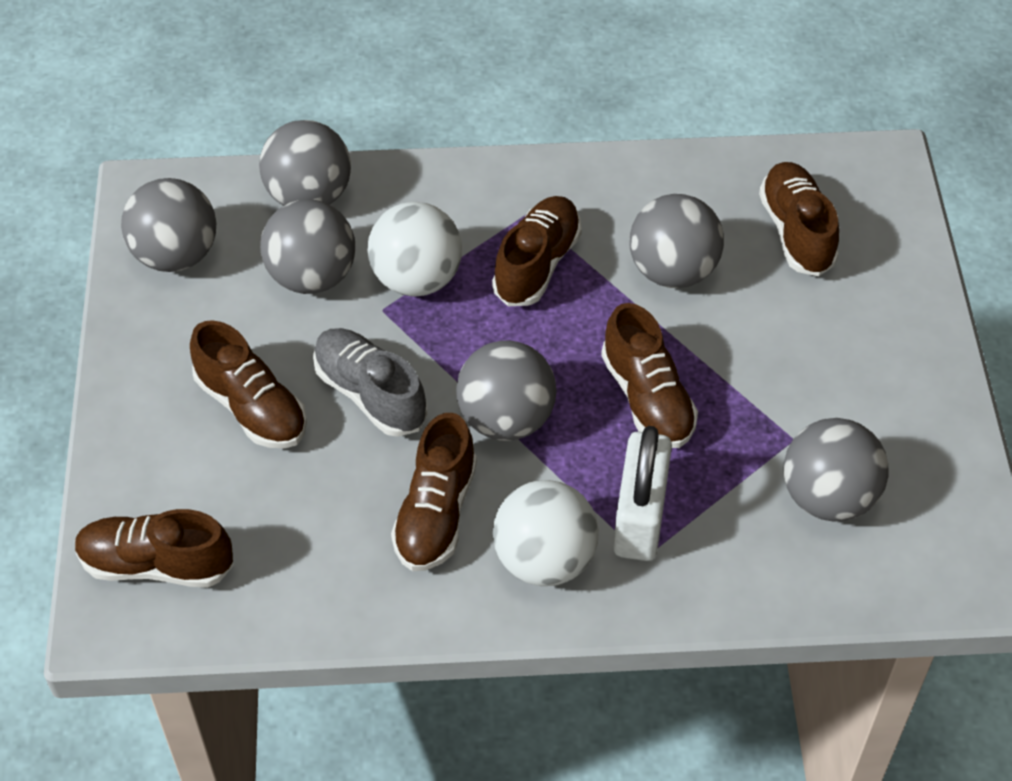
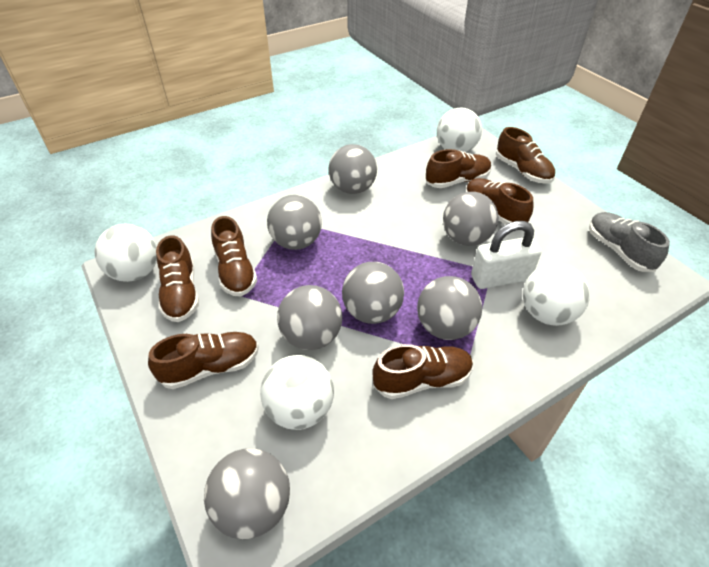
brown shoe: [75,509,234,588] [190,320,307,448] [391,413,477,571] [492,196,582,306] [601,303,698,448] [759,162,839,276] = 6 -> [148,332,259,389] [156,235,199,322] [211,216,257,297] [372,344,473,399] [426,149,492,188] [466,178,533,225] [496,127,555,184] = 7
grey ball: [121,178,216,272] [259,120,351,206] [260,199,355,294] [456,340,557,441] [629,194,724,288] [783,418,888,521] = 6 -> [204,448,290,539] [267,195,322,250] [277,285,342,350] [329,144,377,194] [342,262,404,324] [417,276,482,340] [443,192,498,246] = 7
white ball: [367,202,462,296] [493,480,599,586] = 2 -> [95,224,157,282] [260,355,334,430] [437,107,482,152] [523,263,590,326] = 4

